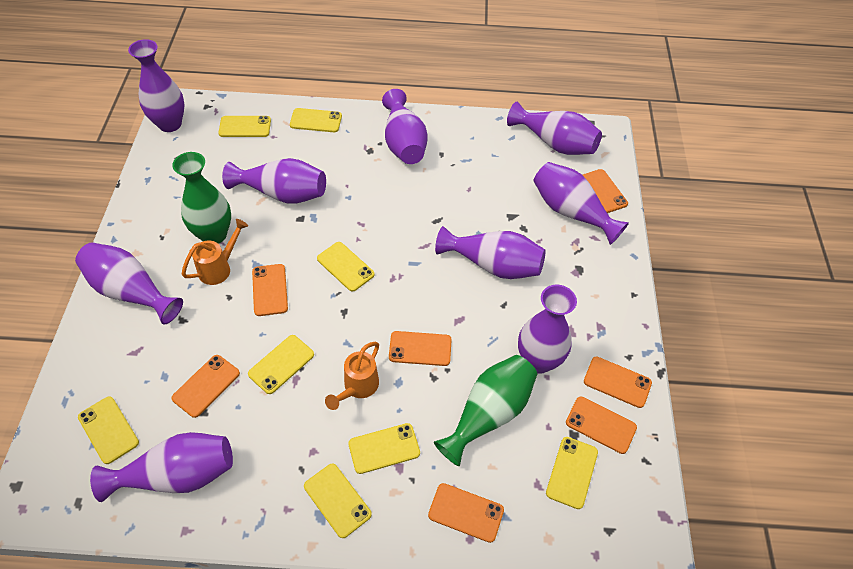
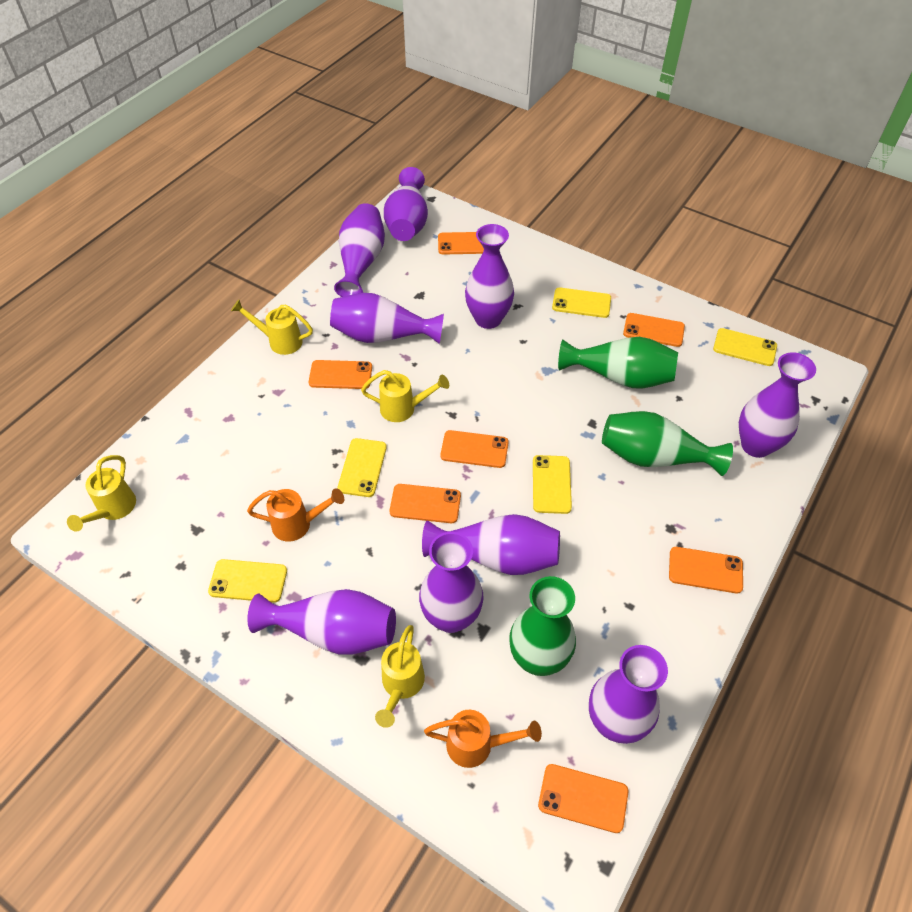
green vase: [172,152,231,244] [434,355,537,466] = 2 -> [509,576,576,676] [558,337,678,388] [602,411,733,476] = 3
yellow phone: [78,397,139,464] [218,116,271,137] [248,335,314,394] [290,108,342,132] [304,464,372,538] [317,242,375,292] [348,423,420,474] [546,437,598,509] = 8 -> [208,559,287,603] [338,438,387,497] [533,455,572,514] [552,287,611,318] [713,328,777,366] = 5
yellow watering can: none = 0 -> [67,455,136,532] [231,300,313,355] [361,370,449,422] [375,625,425,728] = 4

